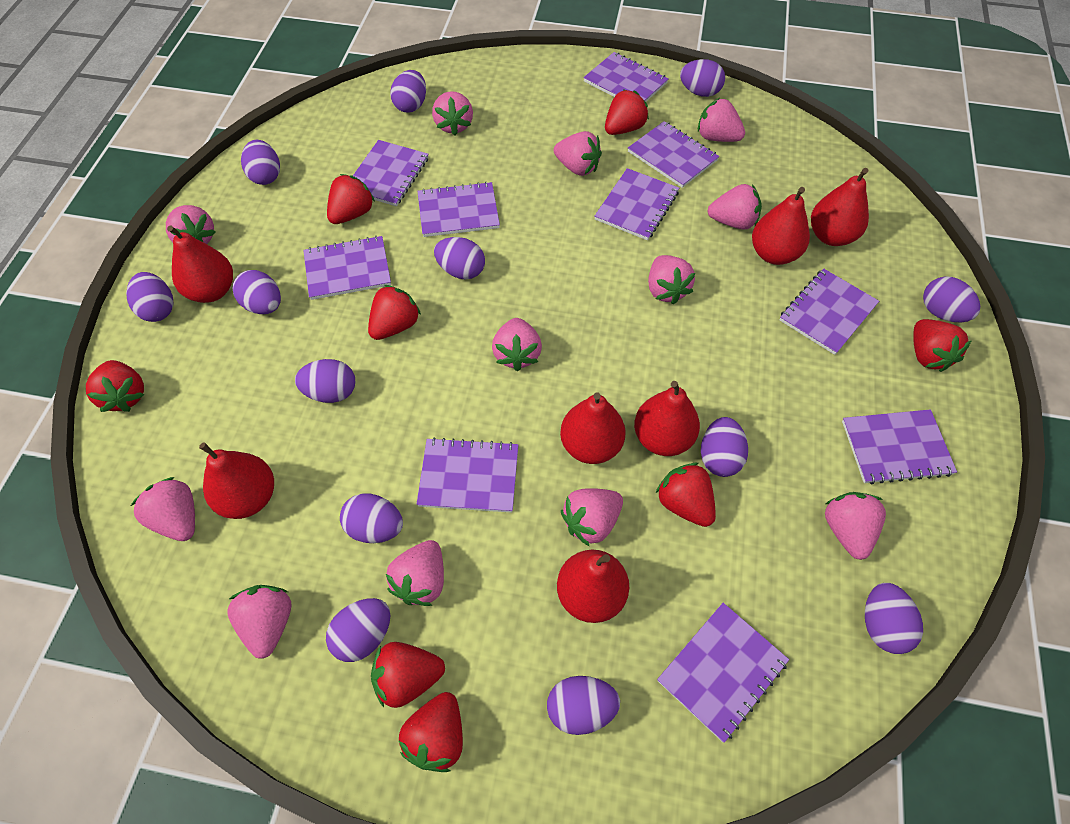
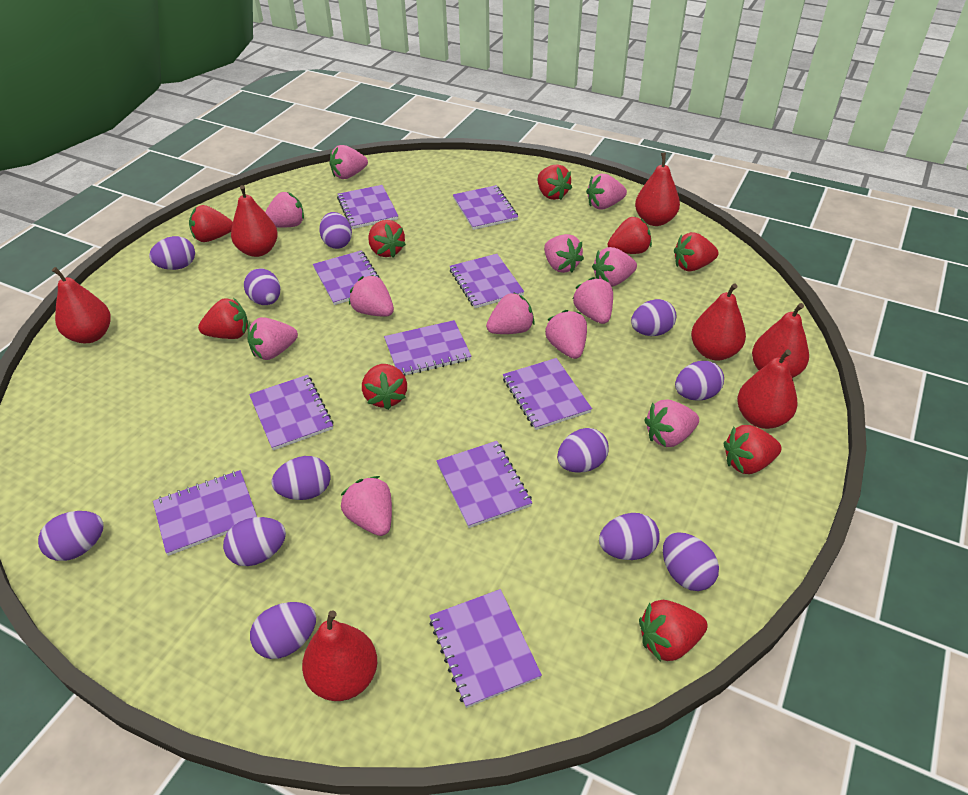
purple egg: [126,272,174,322] [233,270,281,314] [241,140,280,185] [295,359,355,403] [326,598,390,662] [340,493,403,543] [390,70,426,113] [434,237,485,279] [547,676,620,735] [680,59,725,97] [701,417,748,477] [865,583,923,654] [923,276,980,322] = 13 -> [38,511,104,561] [149,236,195,270] [223,517,286,566] [244,268,280,305] [250,602,316,659] [272,456,331,500] [319,212,352,249] [557,428,609,473] [599,513,660,560] [631,299,677,336] [663,532,719,591] [675,361,724,400] = 12
red strawberry: [86,360,145,412] [327,174,375,224] [368,285,421,340] [371,642,445,708] [399,692,463,772] [605,89,649,135] [655,463,716,527] [913,319,972,372] = 8 -> [189,205,233,242] [198,298,248,339] [362,364,407,410] [368,220,406,258] [538,164,572,200] [608,217,652,254] [639,600,708,662] [674,232,719,271] [724,425,782,474] = 9

